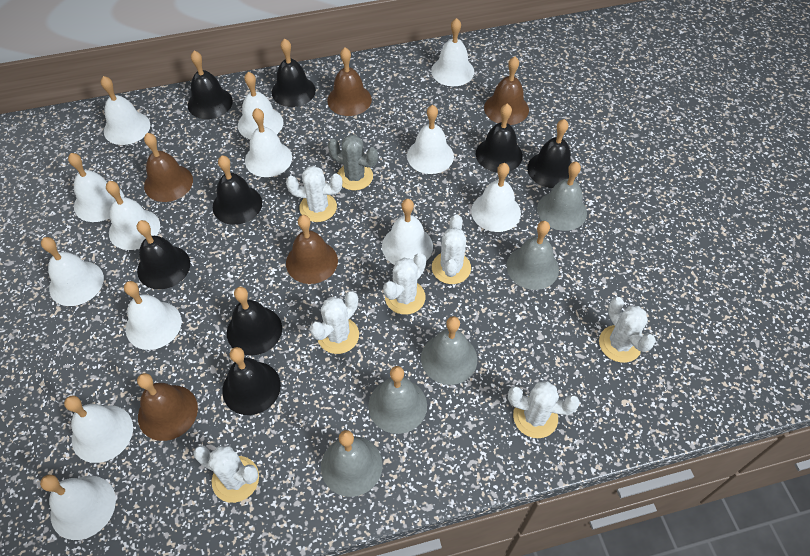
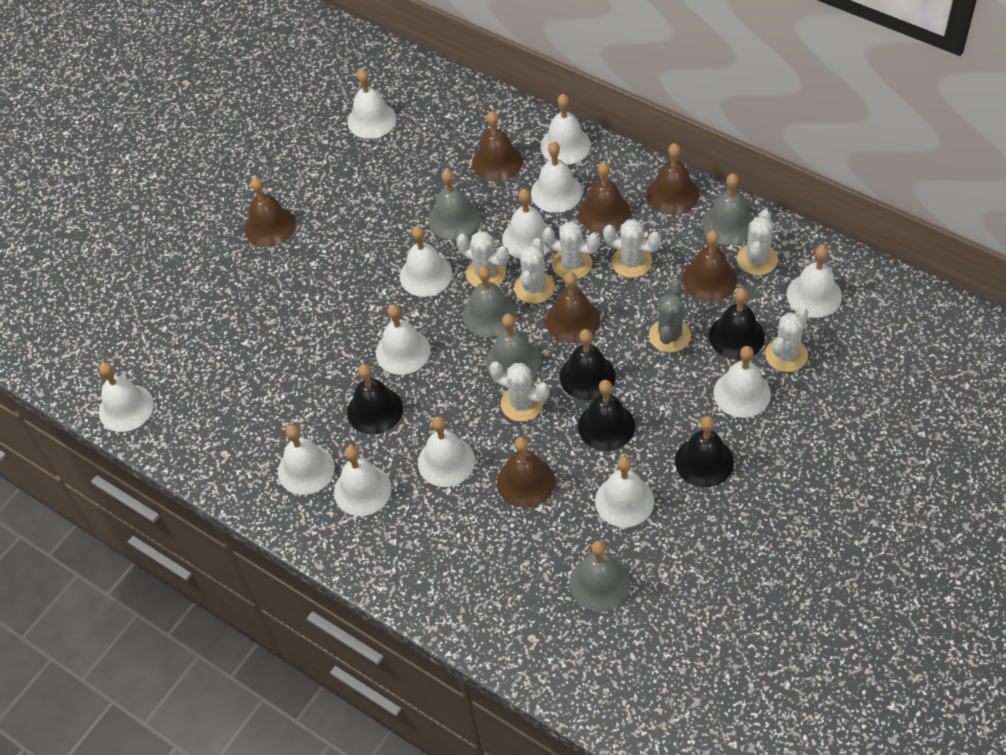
black bell: [137,220,190,289] [188,51,233,119] [213,155,262,225] [222,347,281,415] [227,287,282,355] [272,38,316,107] [476,104,523,173] [527,119,572,188] = 8 -> [347,364,403,434] [560,329,616,400] [578,380,635,451] [675,416,734,488] [709,288,765,360] = 5
brown bell: [137,373,198,441] [144,133,193,202] [286,215,338,284] [327,48,372,116] [484,57,529,125] = 5 -> [244,177,296,247] [472,111,523,182] [497,437,555,508] [546,272,600,343] [579,162,631,233] [647,143,699,215] [682,230,737,302] = 7

